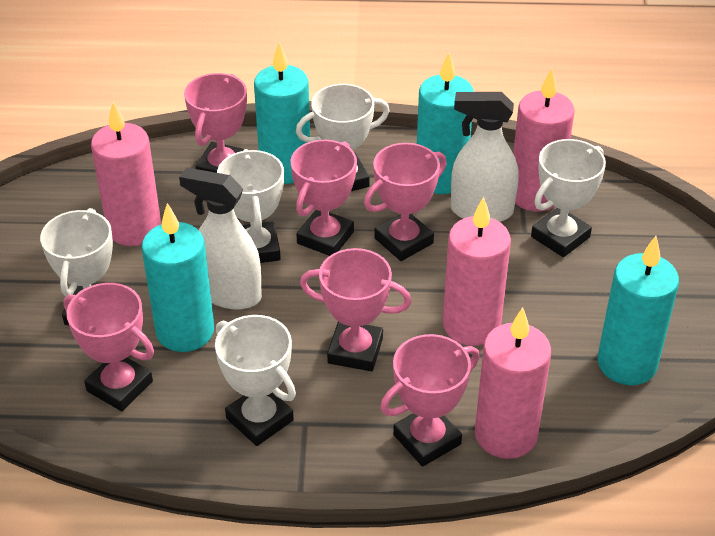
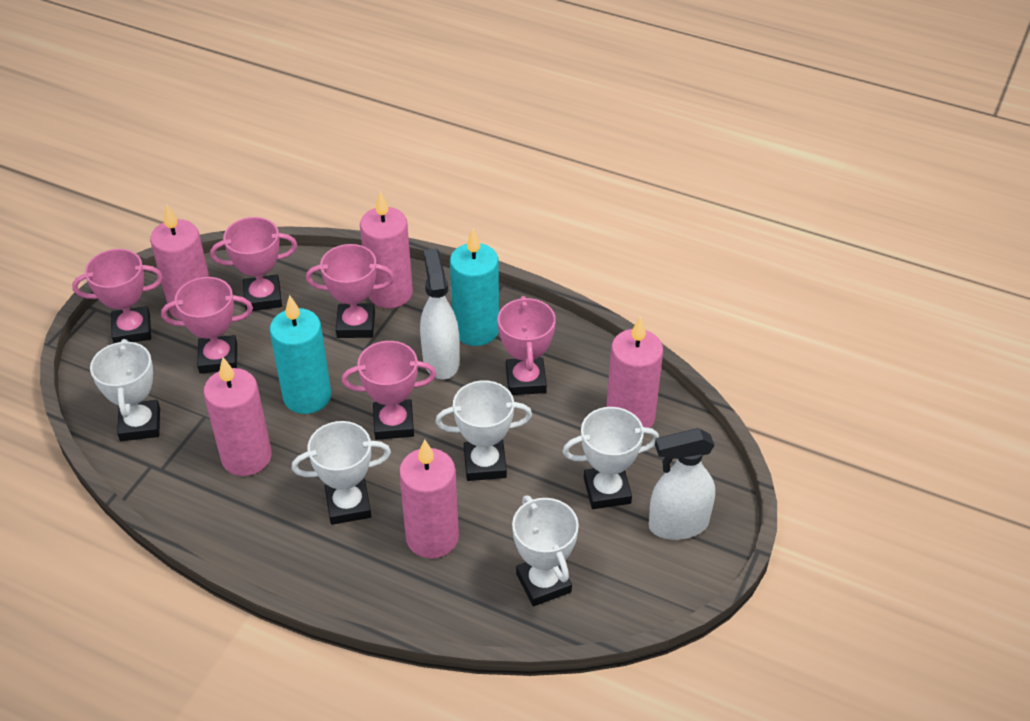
pink candle: [91,102,161,246] [443,197,511,346] [475,307,551,459] [513,68,575,212] = 4 -> [150,204,209,321] [203,357,272,476] [360,191,413,308] [399,439,459,559] [606,316,663,428] = 5
turquoise candle: [142,203,214,352] [254,42,310,184] [417,52,474,194] [597,236,679,385] = 4 -> [270,295,332,414] [450,229,499,346] = 2

